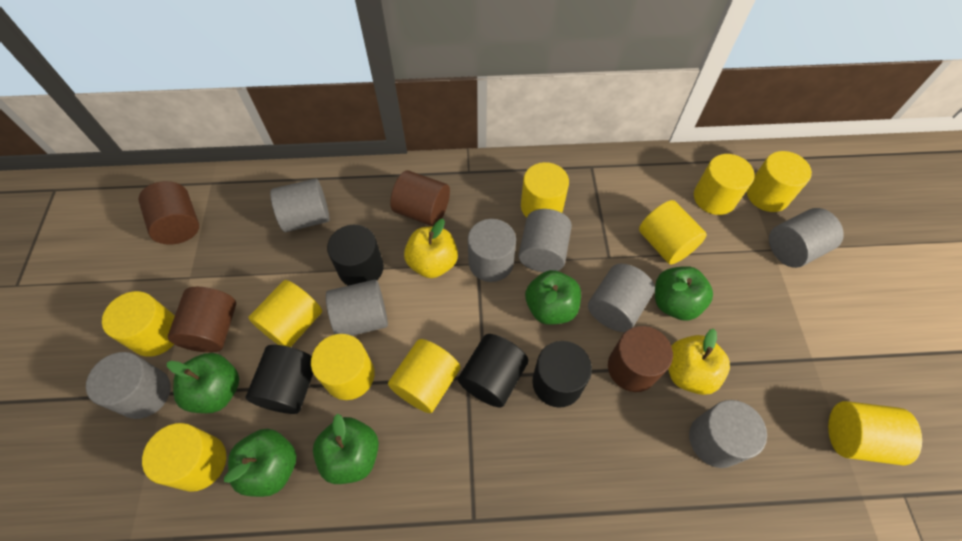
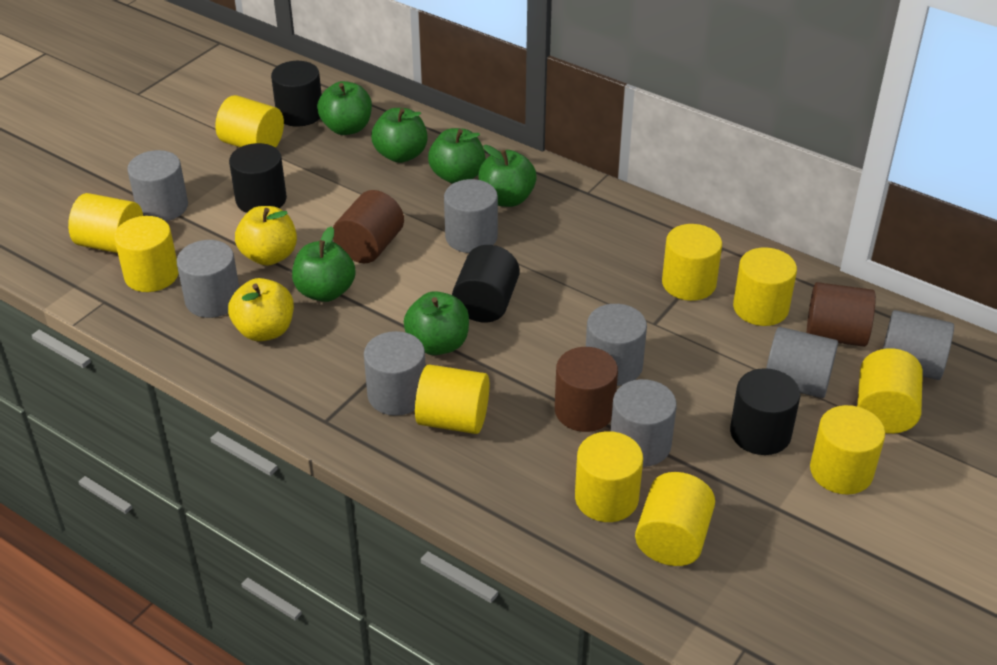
brown cylinder: [138,181,199,244] [168,287,236,352] [390,170,450,226] [608,326,673,392] = 4 -> [333,190,404,263] [555,347,618,432] [807,282,876,347] = 3
green apple: [167,353,239,413] [224,429,297,497] [313,414,379,484] [525,270,581,325] [655,266,713,321] = 5 -> [292,226,356,302] [317,81,372,135] [371,108,428,163] [404,291,469,355] [428,128,485,184] [478,145,537,207] = 6

